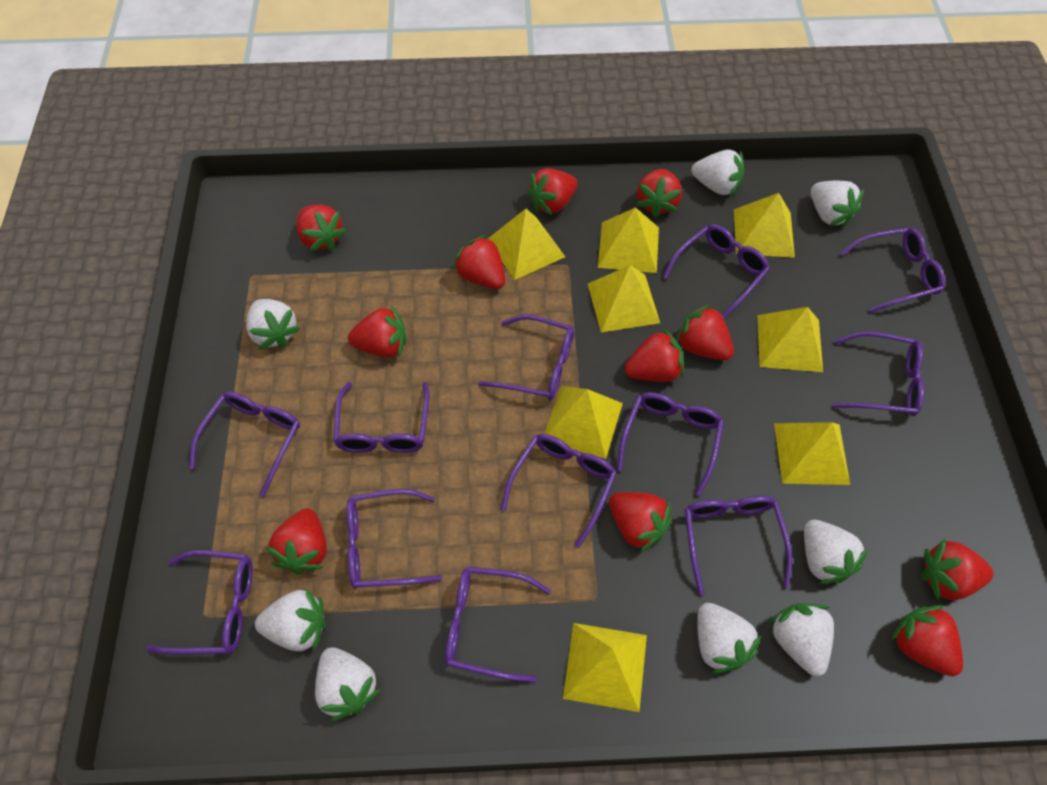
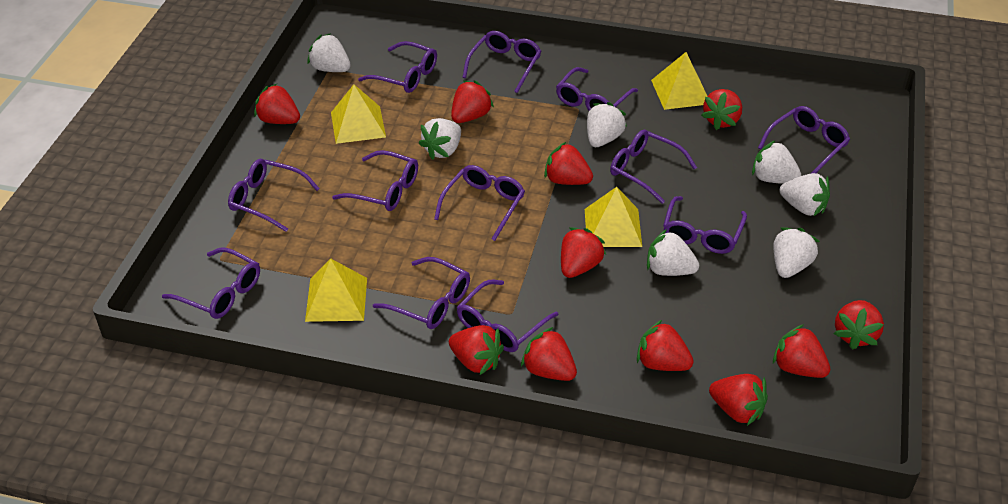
white strawberry: [246,299,300,350] [255,588,326,651] [315,647,381,721] [691,150,744,196] [697,603,761,674] [768,603,834,676] [804,520,869,584] [811,181,864,227] = 8 -> [307,33,351,72] [418,118,461,160] [587,102,627,147] [647,229,699,276] [752,140,802,184] [773,227,820,278] [780,173,830,216] = 7
yellow pyramid: [488,209,565,280] [545,386,623,459] [563,623,647,712] [588,265,660,332] [598,207,659,273] [734,193,795,258] [757,307,823,372] [774,422,850,485] = 8 -> [305,259,367,322] [331,84,386,144] [585,187,642,247] [651,52,707,110] = 4

